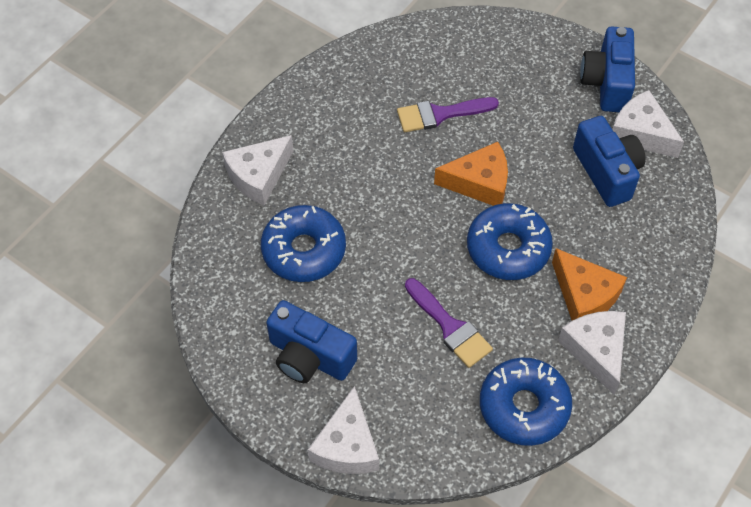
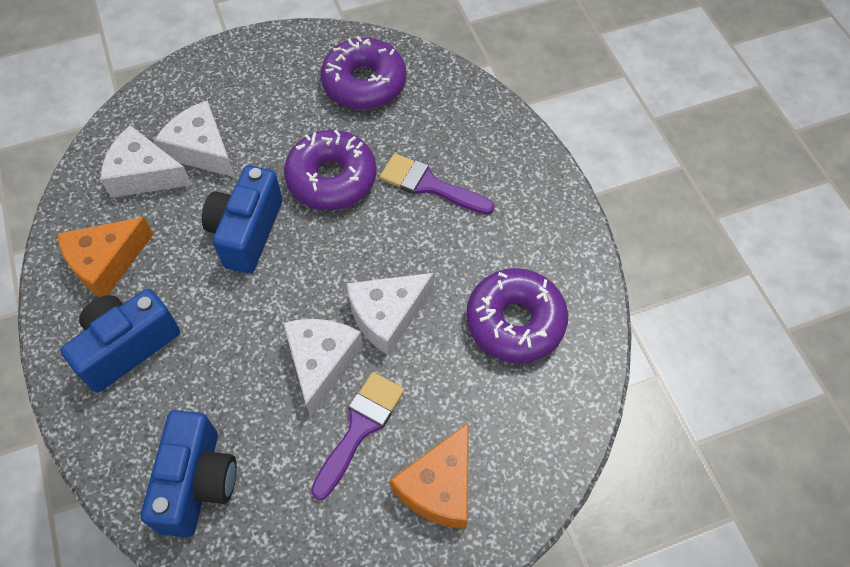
blue donut: [261,205,346,282] [467,203,553,280] [480,357,572,446] = 3 -> none = 0
purple donut: none = 0 -> [284,130,376,210] [320,36,406,110] [466,268,568,363] = 3

